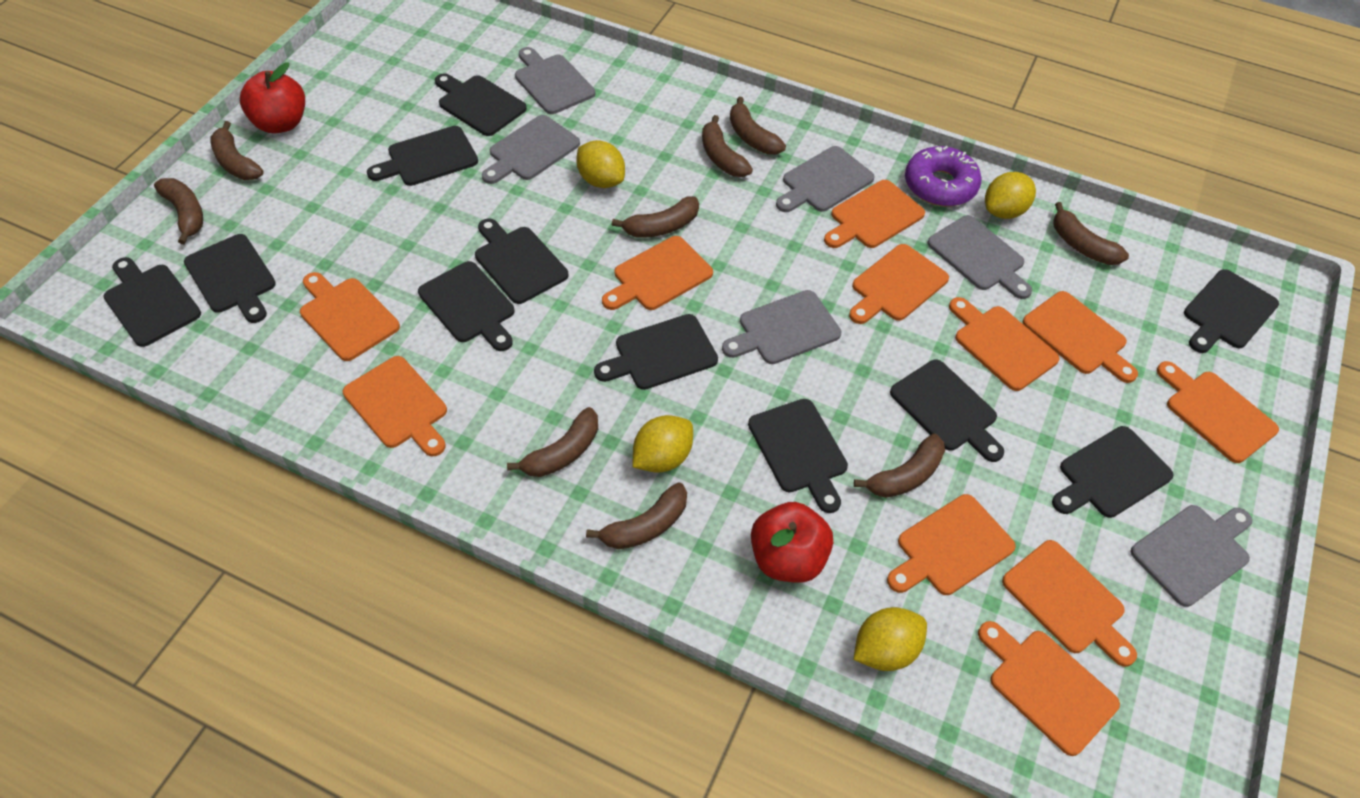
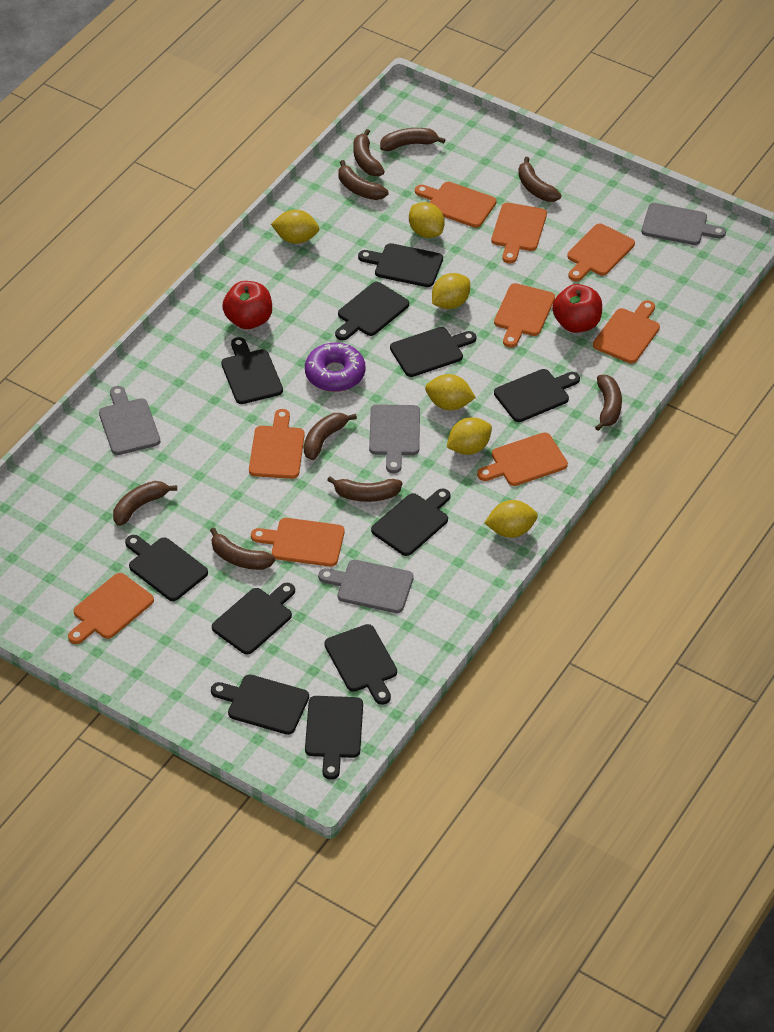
grey cutting board: [482,115,580,184] [515,47,595,114] [722,290,841,364] [776,146,875,212] [927,215,1032,299] [1130,505,1252,607] = 6 -> [99,386,160,455] [318,560,414,613] [369,404,420,473] [641,203,726,245] = 4
orange cutting board: [300,272,400,361] [343,356,447,456] [602,236,713,310] [824,180,925,248] [849,244,949,324] [887,494,1016,595] [949,297,1059,391] [978,621,1120,756] [1002,540,1137,667] [1022,291,1138,383] [1157,361,1279,463] = 11 -> [68,573,154,644] [249,409,305,479] [251,518,345,567] [415,182,497,228] [477,432,568,486] [491,203,547,264] [494,283,555,348] [567,224,635,281] [593,300,660,364] = 9
yellow lemon: [576,140,625,188] [633,415,693,473] [853,607,927,671] [985,172,1036,219] = 4 -> [271,210,319,244] [409,202,444,238] [425,374,476,410] [432,273,470,309] [447,417,492,455] [485,500,538,538] = 6

